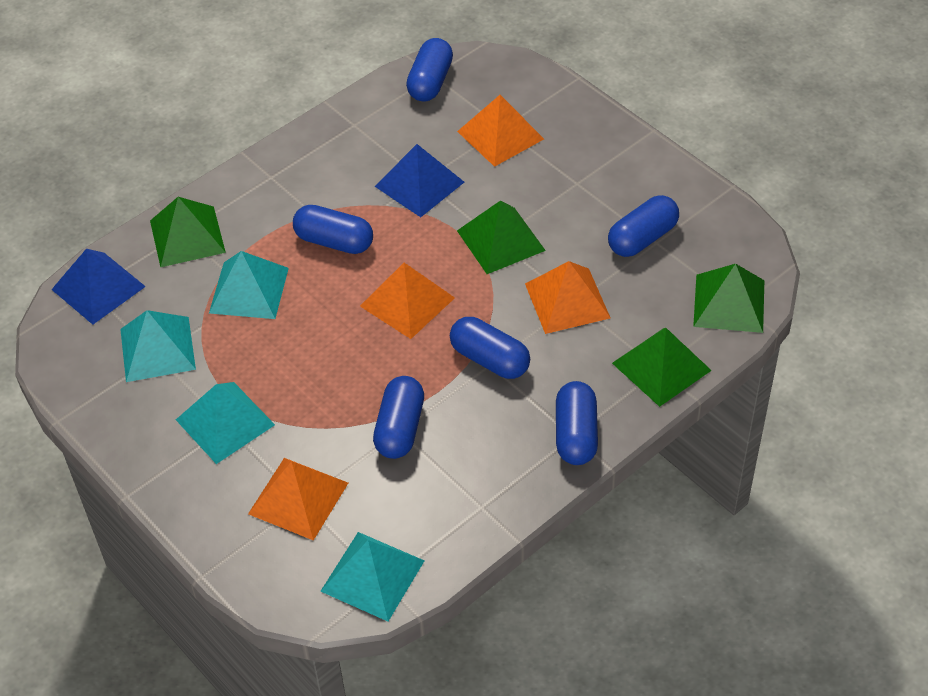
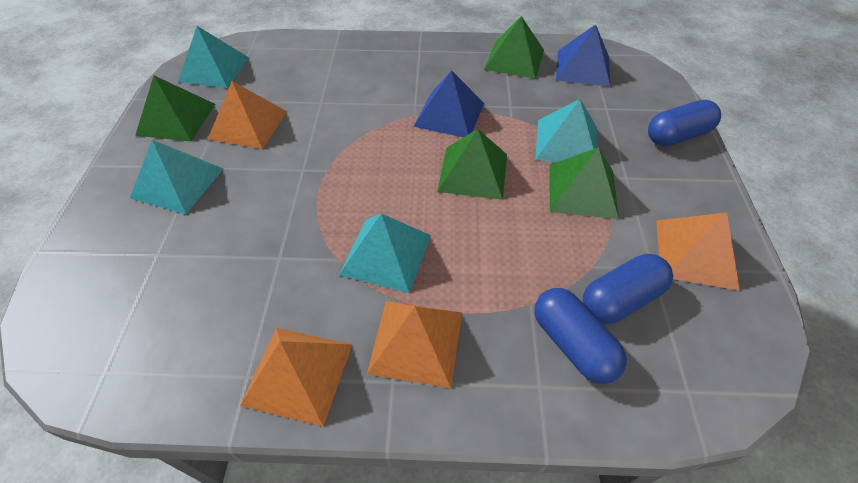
blue capsule: [293,205,373,254] [373,376,424,459] [406,38,453,102] [450,317,530,379] [556,381,598,465] [608,195,679,257] = 6 -> [534,288,627,384] [583,254,673,324] [648,100,721,146] = 3

